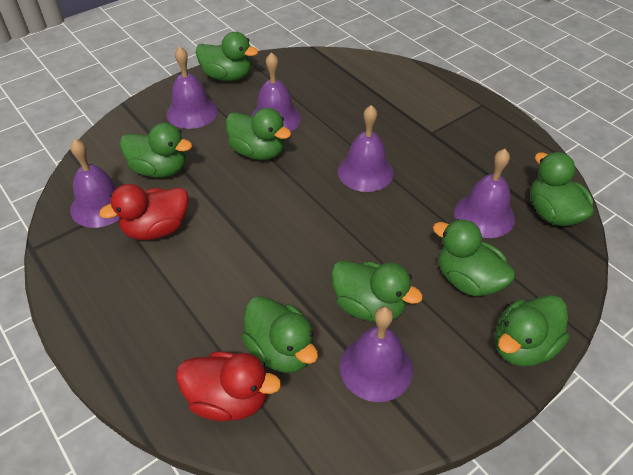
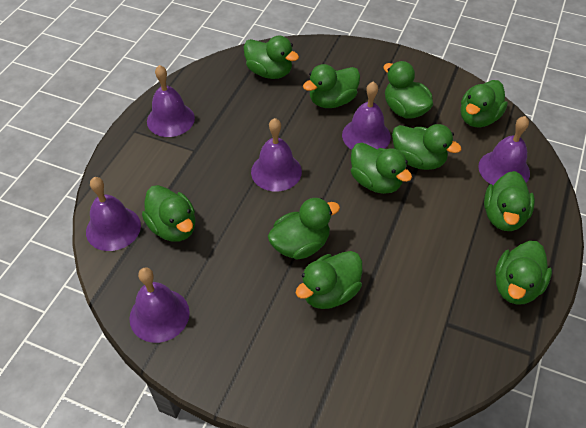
green duck: [120,123,192,178] [196,32,258,81] [226,108,291,160] [242,296,318,373] [331,260,423,322] [433,219,515,296] [495,295,570,367] [531,152,594,226] = 8 -> [142,185,196,242] [244,36,299,79] [268,198,340,260] [295,251,363,309] [303,64,360,108] [351,143,412,194] [383,61,433,118] [392,124,462,170] [461,80,508,127] [484,171,535,231] [495,241,552,305] = 11
red duck: [99,184,189,240] [176,352,281,421] = 2 -> none = 0

